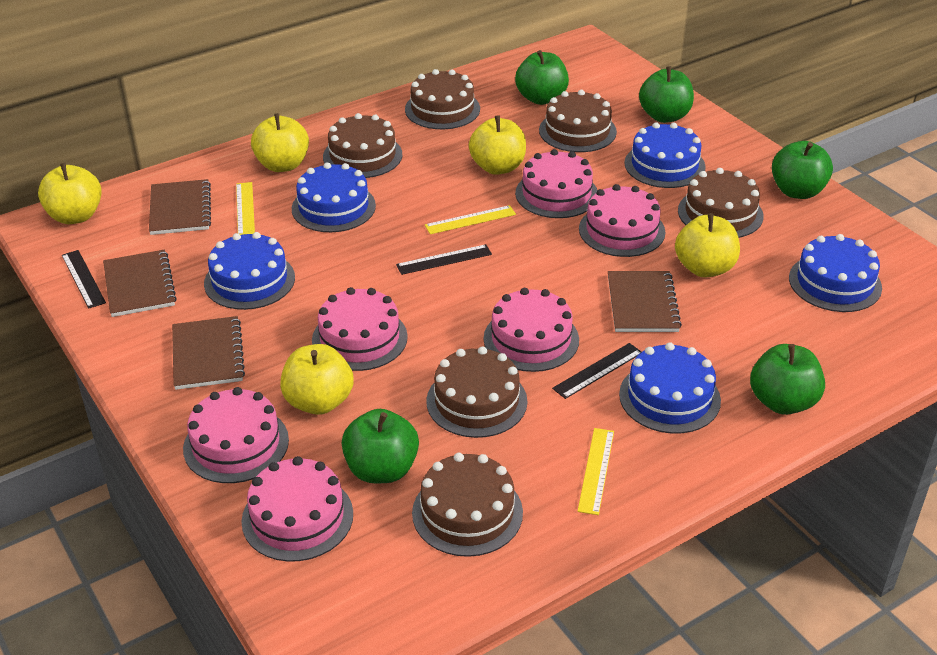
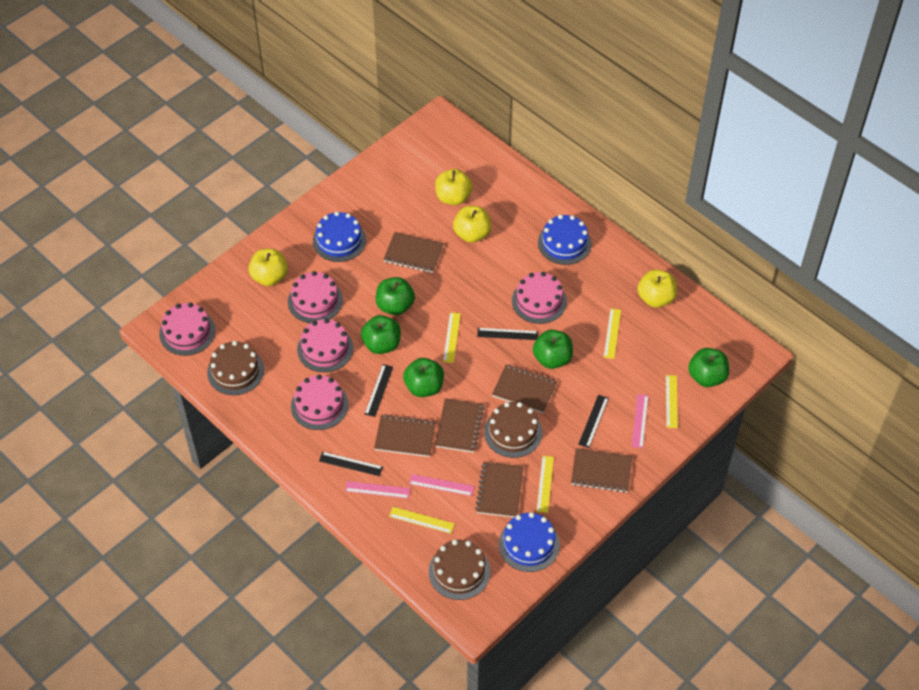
black ruler: [62,250,106,309] [396,244,492,275] [552,343,641,399] = 3 -> [319,452,383,476] [365,364,393,417] [477,328,538,340] [578,395,609,448] = 4
blue cake: [204,232,295,310] [292,162,376,232] [619,342,721,433] [624,122,706,188] [789,234,882,312] = 5 -> [313,212,366,262] [499,512,560,572] [538,215,592,265] = 3
brown cake: [323,113,402,178] [405,69,480,129] [412,453,523,557] [426,346,527,438] [539,90,617,152] [678,168,764,238] = 6 -> [207,341,264,395] [429,540,490,600] [484,402,542,458] = 3
brown notebook: [103,250,177,317] [149,179,211,235] [172,316,245,390] [608,271,682,332] = 4 -> [374,414,436,457] [383,232,444,273] [435,398,485,453] [475,462,524,517] [492,364,557,413] [571,448,632,493] = 6
pink cake: [183,387,289,483] [242,456,353,562] [312,287,408,371] [484,288,579,372] [515,149,598,218] [579,184,665,257] = 6 -> [159,303,215,356] [288,271,343,323] [291,375,349,430] [297,319,353,372] [512,272,567,324] = 5
pink ruler: none = 0 -> [345,481,410,499] [409,474,474,496] [631,394,648,448] = 3
yellow apple: [38,163,102,224] [251,113,309,172] [280,344,354,415] [469,115,526,175] [675,213,740,278] = 5 -> [248,249,288,286] [435,169,473,205] [453,206,491,243] [638,269,677,308] = 4
yellow ruler: [236,182,255,235] [425,205,516,234] [577,428,614,515] = 3 -> [389,507,455,534] [443,312,461,363] [536,456,554,513] [604,309,621,359] [666,375,678,428] = 5

